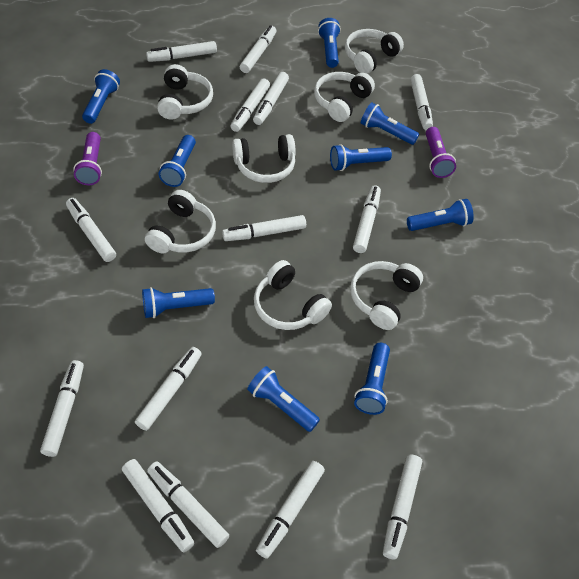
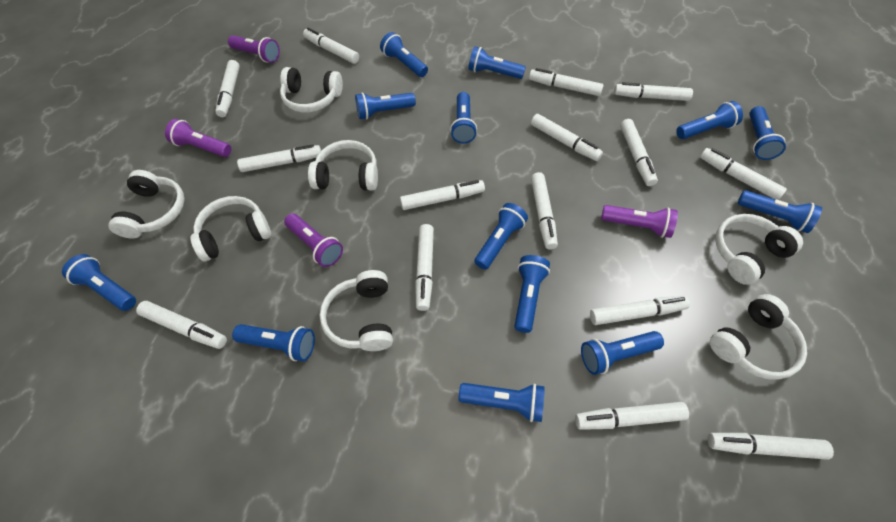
blue flashlight: [82,69,120,124] [142,287,215,318] [158,135,196,187] [247,366,320,432] [318,18,341,68] [330,144,392,171] [354,343,390,415] [361,102,419,145] [407,199,474,231] = 9 -> [62,254,136,311] [232,324,315,361] [355,92,416,119] [380,32,428,77] [450,92,477,144] [458,383,545,422] [468,46,526,79] [474,203,528,270] [514,255,550,333] [581,331,664,375] [676,101,743,139] [737,190,822,233] [749,106,786,160] = 13
purple flashlight: [73,132,102,185] [426,127,456,178] = 2 -> [165,119,231,157] [228,35,280,63] [284,214,343,267] [601,205,678,238] = 4
white marker: [40,360,84,457] [66,198,116,262] [122,459,194,552] [135,347,202,431] [146,41,217,62] [147,462,229,548] [222,215,306,241] [230,78,270,132] [240,25,276,73] [253,72,289,125] [256,461,325,559] [353,185,381,253] [383,454,422,559] [410,74,433,130] = 14 -> [136,301,227,349] [215,60,240,117] [237,144,321,172] [303,27,359,64] [400,180,485,210] [415,224,434,311] [529,68,604,96] [531,114,603,161] [531,172,558,250] [575,402,689,430] [590,296,690,325] [614,82,693,101] [620,119,658,186] [700,148,787,200] [708,433,834,460] = 15

